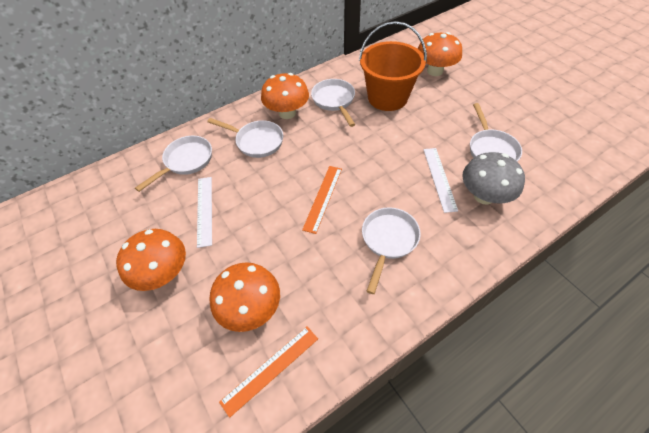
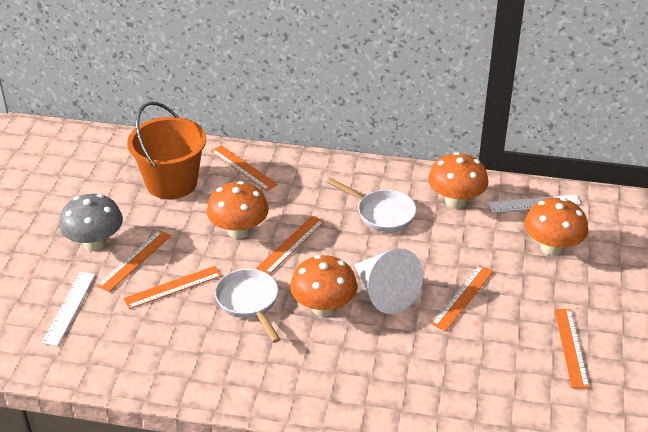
orange ruler: [219,326,318,418] [302,166,342,234] = 2 -> [97,230,171,292] [123,266,222,309] [211,145,278,191] [256,216,325,275] [431,265,493,331] [554,309,590,388] = 6
white cone: none = 0 -> [354,248,423,314] = 1
white pan: [135,136,212,192] [207,118,283,158] [311,79,356,127] [362,207,421,294] [470,103,522,161] = 5 -> [215,269,280,343] [327,178,417,232] = 2

